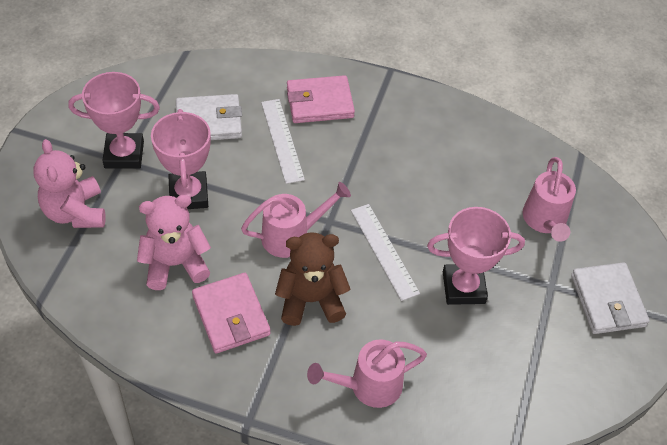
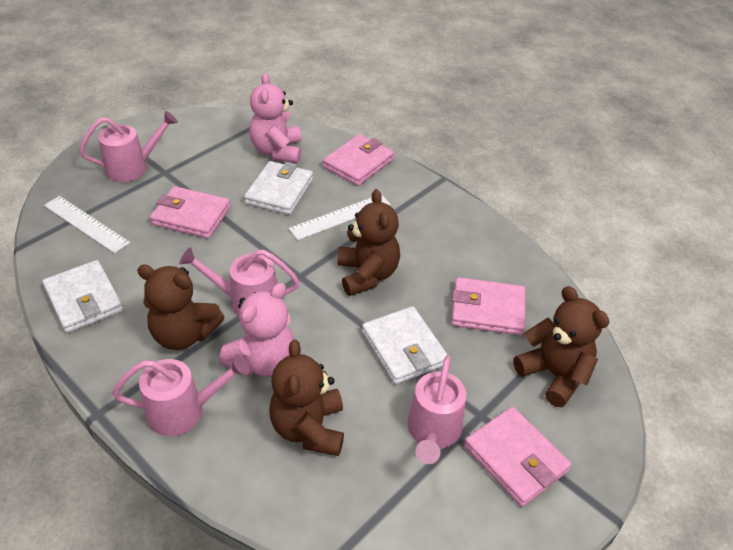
brown teddy bear: [275,232,351,326] = 1 -> [137,265,224,350] [269,340,344,456] [337,189,400,296] [513,286,609,407] = 4
pink trophy: [68,72,160,169] [151,109,211,209] [427,207,525,305] = 3 -> none = 0
pink wallet: [192,273,271,353] [287,75,355,123] = 2 -> [150,186,231,238] [323,134,394,186] [451,277,525,335] [464,407,571,507] = 4
pink watering can: [241,182,351,258] [307,340,427,408] [523,157,576,242] = 3 -> [79,111,178,182] [112,355,250,436] [179,247,300,317] [407,355,466,464] = 4
white wallet: [176,94,242,140] [571,262,649,334] = 2 -> [42,260,123,333] [244,161,313,215] [362,306,448,384] = 3

